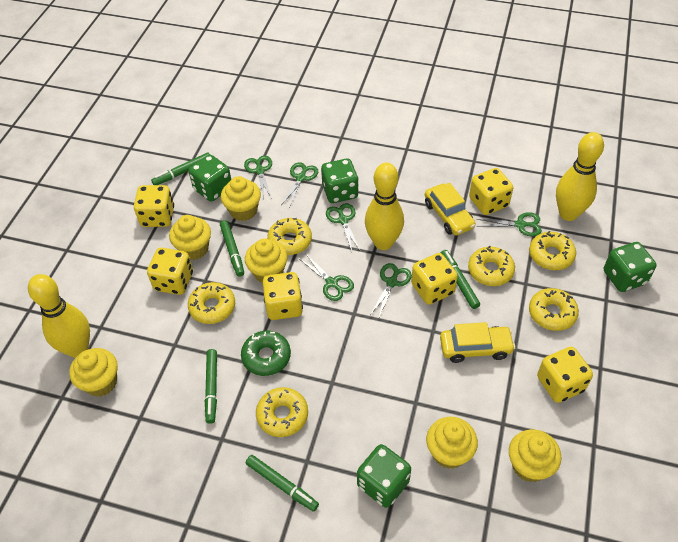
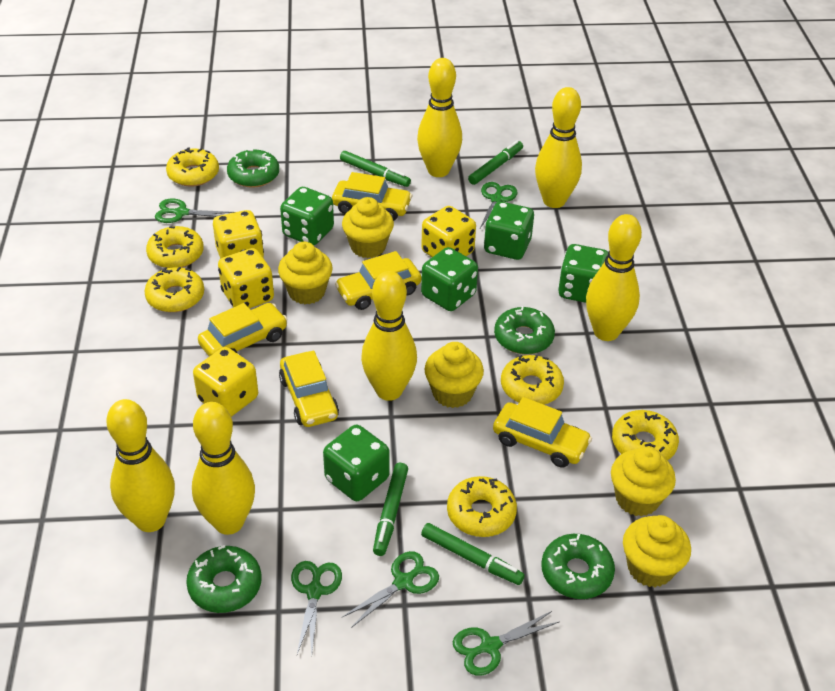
green dice: [189,155,231,202] [321,159,359,203] [357,444,411,508] [604,242,657,292] = 4 -> [280,187,334,245] [323,425,390,501] [421,247,478,311] [484,201,534,260] [558,244,608,303] = 5
green donut: [241,331,291,376] = 1 -> [186,545,262,613] [227,149,279,188] [494,306,555,354] [541,534,615,599] = 4
green marker: [151,153,210,185] [205,349,217,424] [220,220,244,277] [246,455,319,512] [441,250,480,309] = 5 -> [340,151,411,187] [373,463,408,556] [421,523,525,585] [468,140,523,185] = 4
green scissors: [244,156,272,200] [281,162,318,207] [300,253,354,301] [326,203,360,251] [370,263,412,317] [477,212,542,236] = 6 -> [155,199,234,223] [291,561,342,654] [342,551,439,628] [453,611,560,676] [480,182,518,228] = 5
yellow bowling pin: [28,274,90,358] [365,163,404,250] [556,132,604,221] = 3 -> [107,399,175,532] [192,402,255,535] [361,271,417,401] [417,58,462,177] [535,87,582,208] [586,214,642,341] = 6
yellow car: [425,183,476,235] [440,322,515,363] = 2 -> [198,303,288,357] [279,351,339,427] [332,172,412,221] [335,251,421,310] [493,397,592,468] = 5
yellow cupcake: [69,348,118,397] [169,215,211,260] [221,176,261,221] [245,238,288,284] [426,417,478,469] [509,429,561,482] = 6 -> [278,242,333,304] [342,197,394,258] [424,342,484,408] [611,447,676,517] [623,515,691,587] = 5
yellow dice: [134,185,174,227] [147,248,193,295] [263,272,303,320] [411,253,458,304] [469,168,513,215] [537,347,593,403] = 6 -> [193,347,258,417] [213,210,264,259] [218,248,274,308] [421,206,476,257] = 4

